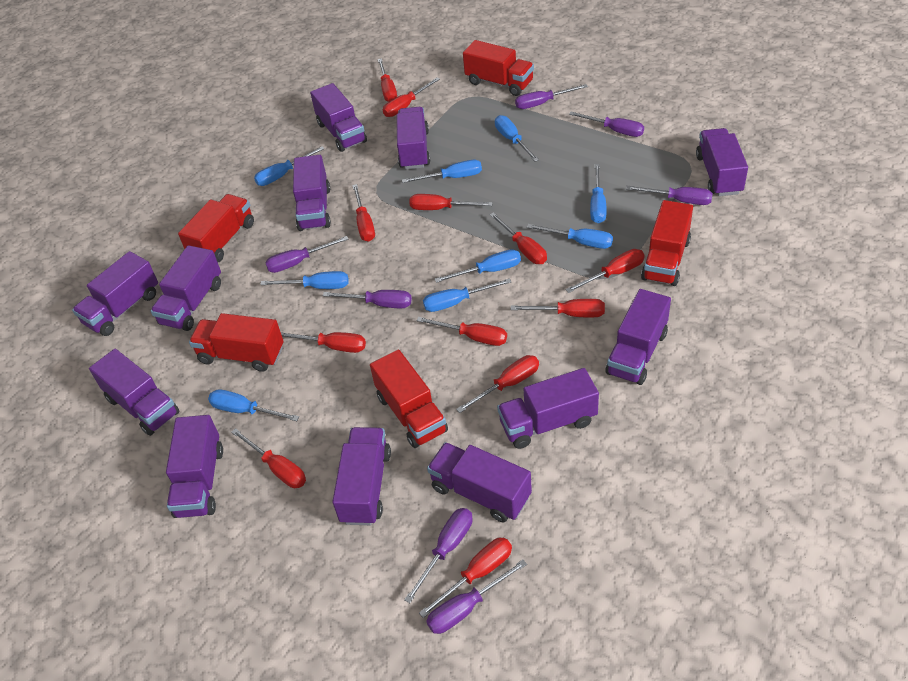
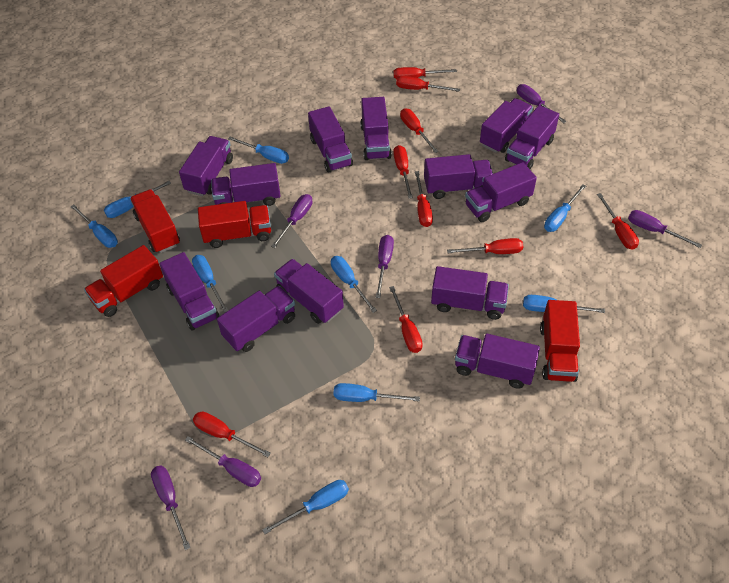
purple screwdriver: [265,236,349,273] [323,290,412,308] [404,508,473,603] [426,560,527,634] [515,84,588,109] [569,111,644,137] [626,186,713,205] = 7 -> [151,466,191,550] [185,436,261,487] [271,194,313,248] [376,235,394,298] [517,84,567,123] [628,210,702,248] = 6
purple truck: [72,251,158,336] [89,349,179,436] [151,245,221,331] [166,415,223,518] [293,155,331,231] [310,83,367,152] [332,427,391,525] [397,107,430,169] [427,442,532,522] [497,368,599,449] [606,289,671,385] [696,128,748,196] = 12 -> [160,252,219,330] [179,136,233,196] [211,163,281,206] [217,286,295,352] [274,259,344,324] [308,106,353,173] [360,97,392,160] [424,154,493,199] [431,266,509,320] [455,334,540,389] [465,162,537,222] [480,98,533,153] [505,105,559,169] = 13
red screwdriver: [231,428,306,488] [281,332,366,353] [352,184,375,242] [378,58,397,102] [383,78,440,117] [409,194,493,210] [417,317,507,346] [419,538,512,618] [456,355,539,413] [490,212,547,264] [511,299,605,318] [565,249,645,293] = 12 -> [193,412,271,457] [389,286,422,353] [393,67,457,79] [393,145,413,199] [396,76,460,92] [400,108,439,153] [415,171,433,227] [447,238,523,254] [597,193,639,250] = 9
red truck: [178,194,254,262] [189,313,283,372] [370,349,448,448] [463,40,534,96] [641,200,693,286] = 5 -> [84,245,163,317] [130,189,180,253] [198,201,271,248] [540,300,580,382] = 4

